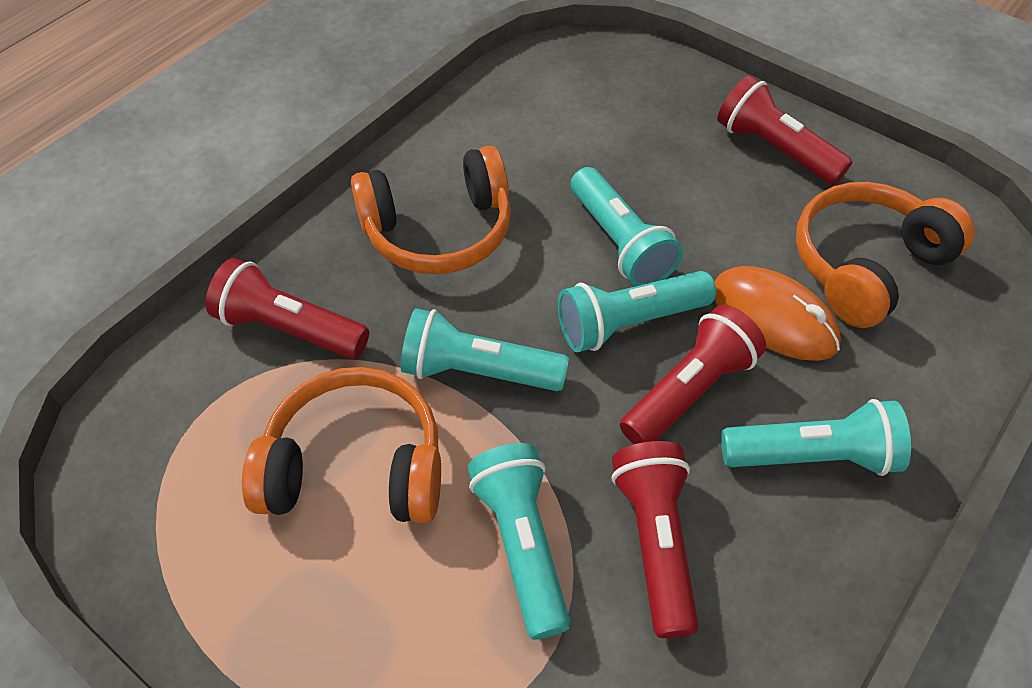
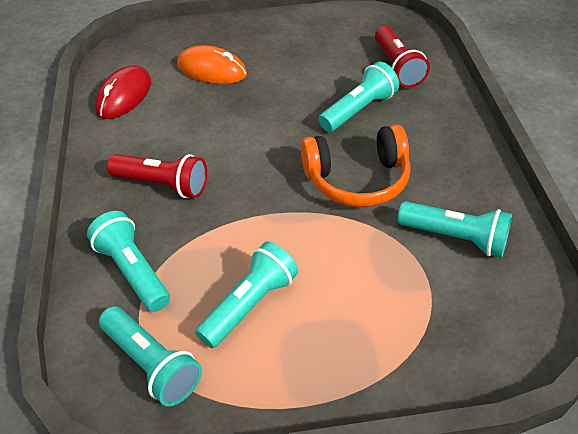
orange headphones: [242,367,441,523] [351,146,511,274] [796,182,975,328] = 3 -> [301,124,411,207] = 1
red flashlight: [206,258,369,359] [612,441,699,638] [620,305,766,444] [717,75,852,185] = 4 -> [107,154,207,198] [375,26,430,88] = 2
red mouse: none = 0 -> [95,65,151,119] = 1

